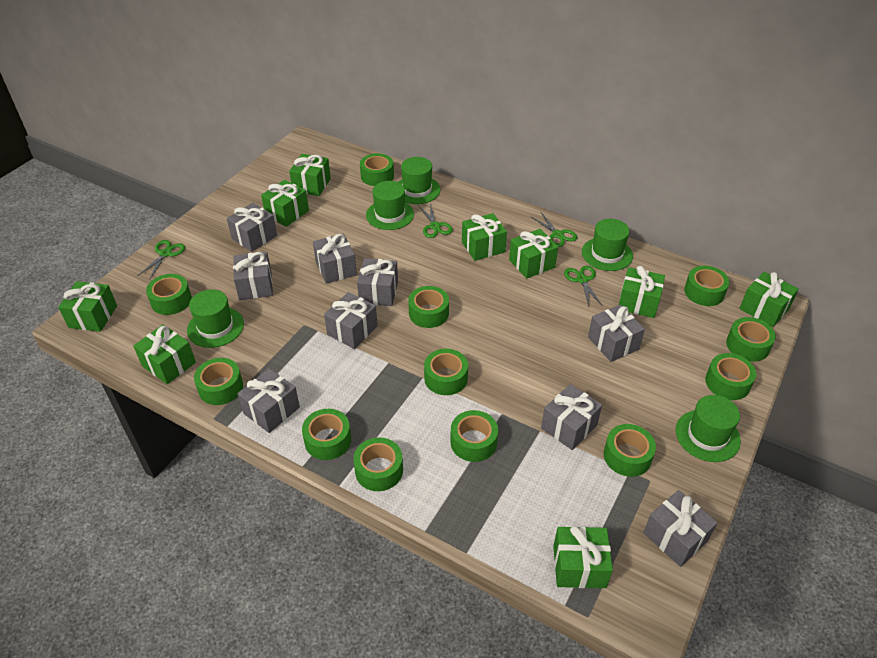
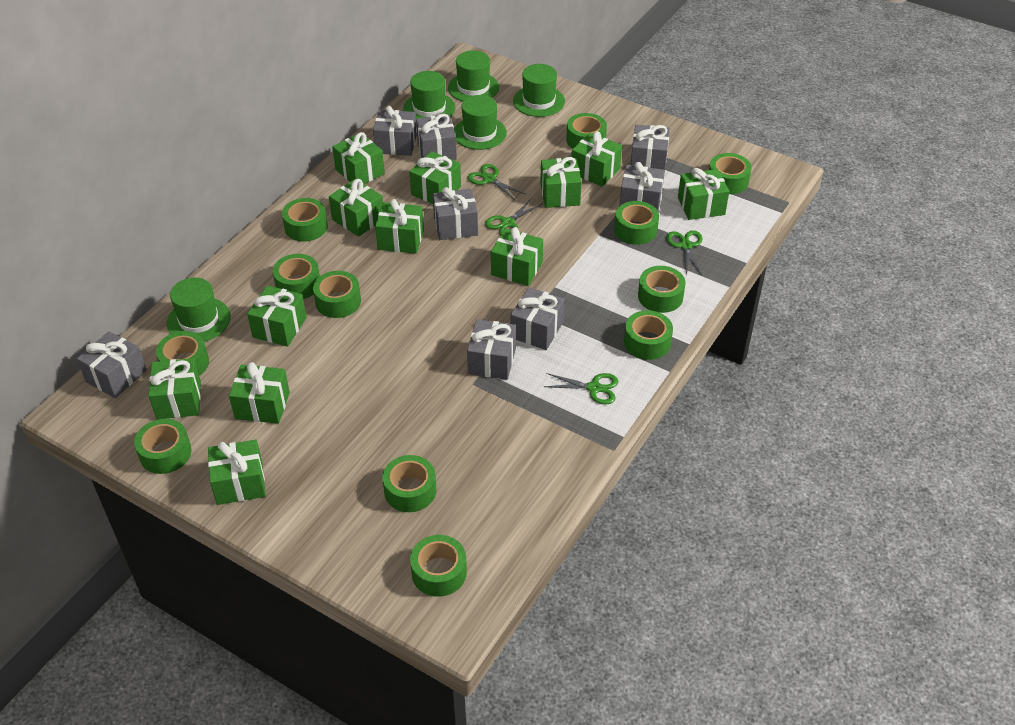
green gift: [58,281,117,332] [133,325,196,384] [261,180,309,227] [289,154,331,196] [462,213,507,261] [509,229,558,279] [553,526,613,588] [619,266,665,318] [739,272,799,327] = 9 -> [149,358,201,419] [208,439,266,505] [229,362,290,424] [247,285,307,347] [329,179,383,237] [332,132,385,184] [375,199,424,254] [409,151,461,204] [491,227,543,286] [540,157,582,208] [571,131,622,187] [678,168,729,220] = 12
grey gift: [227,203,277,252] [233,252,273,300] [237,368,300,433] [313,233,357,284] [324,292,378,349] [357,258,398,306] [541,384,602,450] [588,305,645,362] [643,490,718,567] = 9 -> [77,331,147,398] [373,106,417,156] [416,114,457,160] [433,187,478,240] [467,319,516,380] [511,287,565,350] [619,162,665,211] [631,125,670,170] = 8

